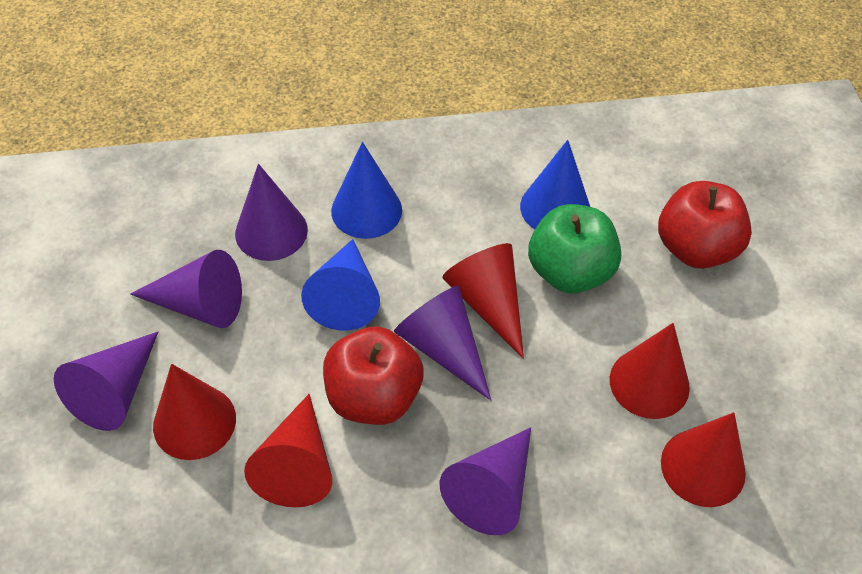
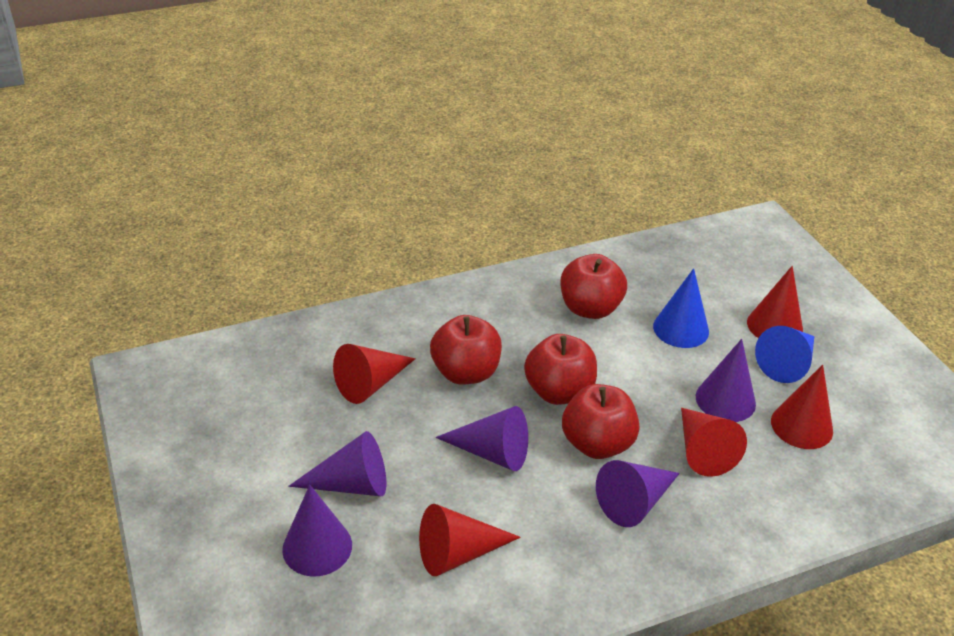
blue cone: [301,239,380,331] [331,142,402,239] [520,140,590,229] = 3 -> [653,268,709,348] [755,326,814,383] = 2
green apple: [528,204,621,294] = 1 -> none = 0
red apple: [323,326,424,425] [658,181,752,269] = 2 -> [430,315,502,384] [524,334,597,405] [560,254,627,319] [562,384,639,459] = 4

